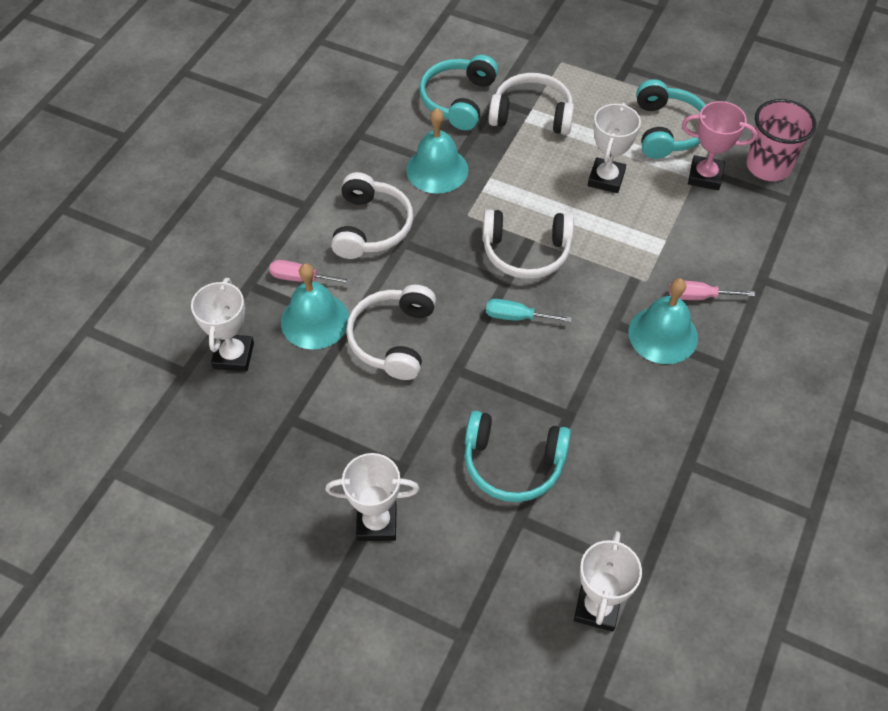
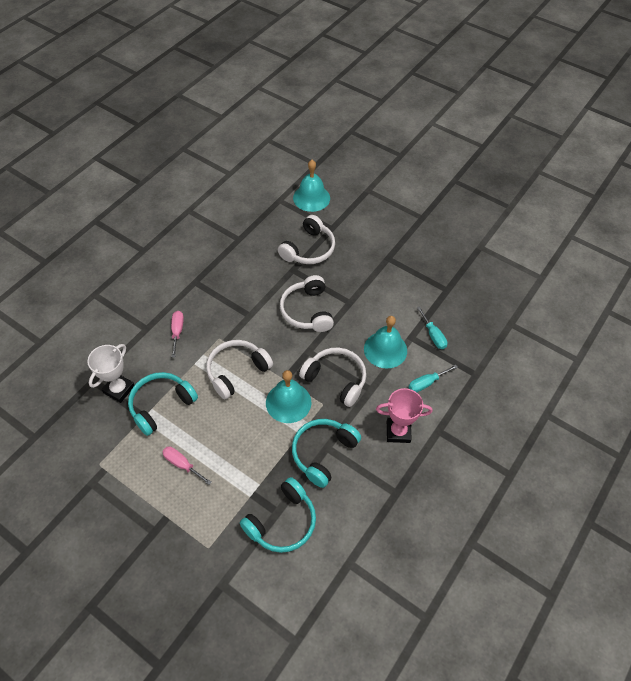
pink cup: [746,99,816,181] = 1 -> none = 0
turquoise screwdriver: [486,299,572,322] = 1 -> [409,365,458,392] [417,306,447,349] = 2
white trophy: [191,278,254,372] [325,453,419,541] [574,531,642,632] [588,103,641,193] = 4 -> [87,344,134,403] = 1

